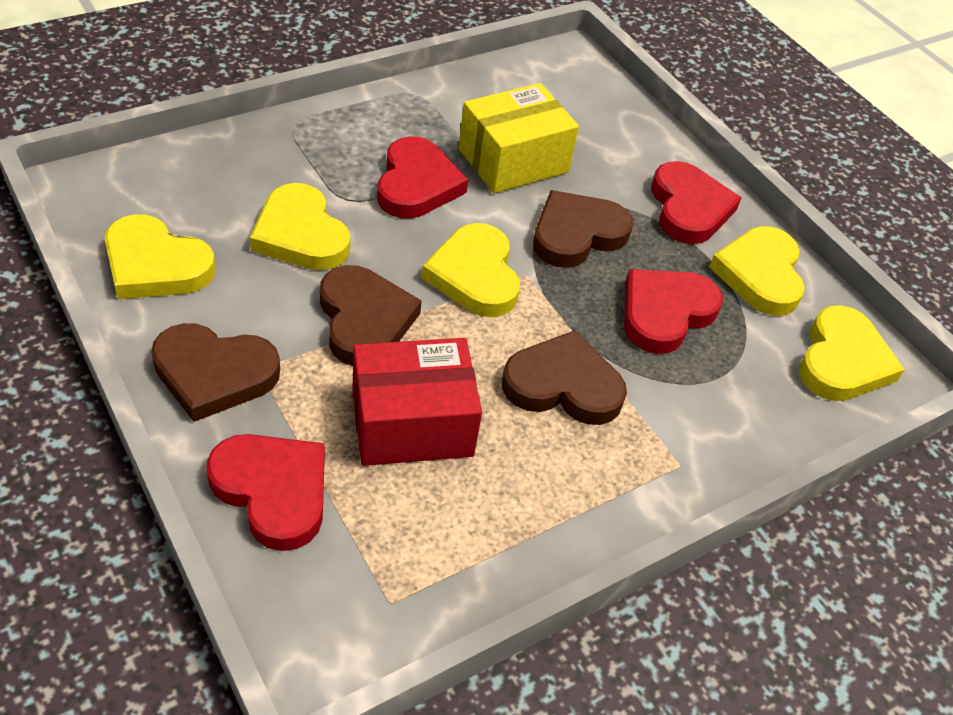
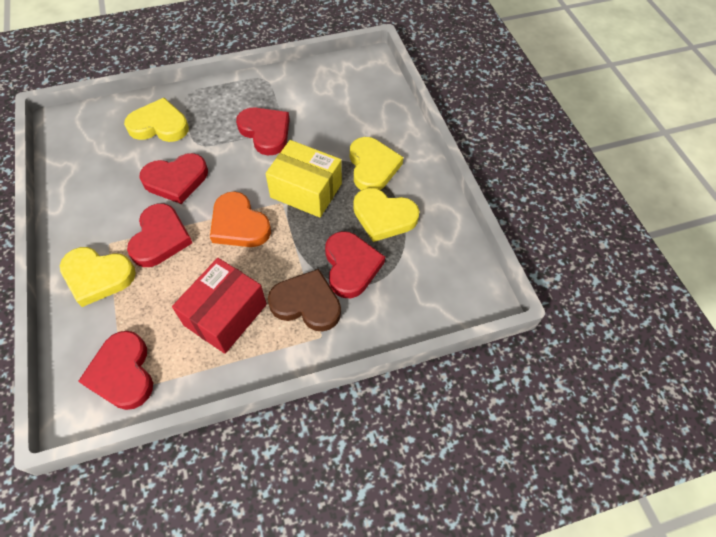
brown heart: [151,323,280,422] [320,265,422,366] [502,330,627,425] [533,190,633,268] = 4 -> [268,269,341,332] = 1
orange heart: none = 0 -> [210,191,271,247] = 1
red heart: [207,434,325,551] [377,136,468,219] [624,269,723,354] [651,161,741,244] = 4 -> [78,331,153,410] [127,204,192,267] [139,153,208,204] [236,108,290,155] [325,231,385,298] = 5
yellow heart: [105,214,216,299] [250,183,350,270] [421,223,520,317] [709,226,805,316] [799,305,905,401] = 5 -> [60,247,136,307] [124,98,189,142] [350,137,403,190] [353,188,420,242] = 4

